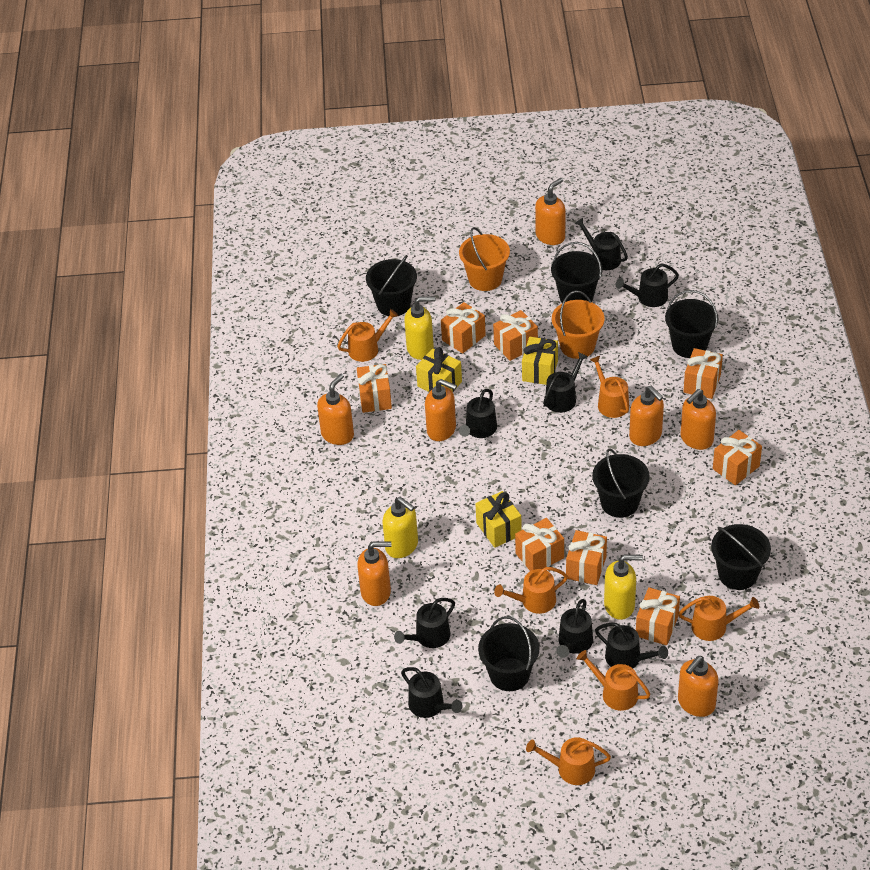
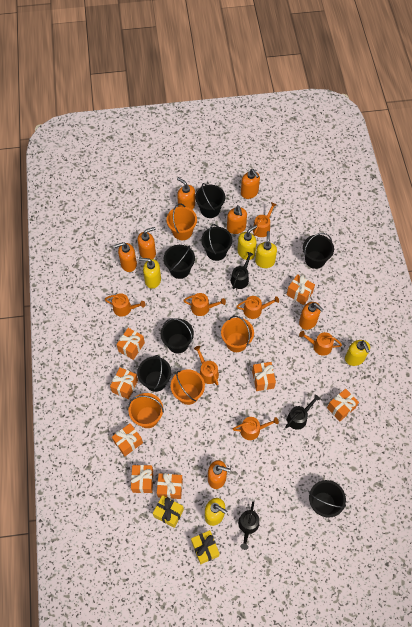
black bucket: [366,255,417,316] [478,616,539,691] [551,242,603,303] [592,449,650,518] [665,290,718,358] [711,524,771,590] = 6 -> [137,355,171,392] [161,318,194,353] [164,245,195,279] [195,183,225,218] [201,224,232,261] [303,233,334,269] [309,480,346,518] = 7
black watering can: [394,598,455,648] [401,667,463,718] [459,389,497,438] [543,352,588,413] [556,599,593,658] [574,218,628,270] [595,622,668,668] [616,263,679,307] = 8 -> [231,252,254,289] [238,501,259,550] [285,395,320,430] = 3
orange bucket: [459,227,510,291] [552,291,604,359] = 2 -> [128,393,164,428] [166,204,197,240] [171,370,205,405] [221,316,254,352] = 4
orange watering can: [337,309,399,362] [494,567,568,614] [526,737,611,785] [577,650,650,711] [590,356,629,418] [678,596,759,641] = 6 -> [105,293,145,317] [183,293,226,316] [194,346,219,386] [233,417,279,440] [236,296,279,319] [253,202,277,237] [299,331,342,356] = 7
yellow gift: [416,347,462,392] [475,491,522,548] [522,337,558,385] = 3 -> [153,495,184,528] [191,530,220,564] = 2
yellow soap dispenser: [383,497,418,558] [404,296,435,360] [604,555,643,620] = 3 -> [139,258,161,289] [205,498,227,526] [237,225,257,260] [255,231,277,268] [345,340,370,366] = 5

